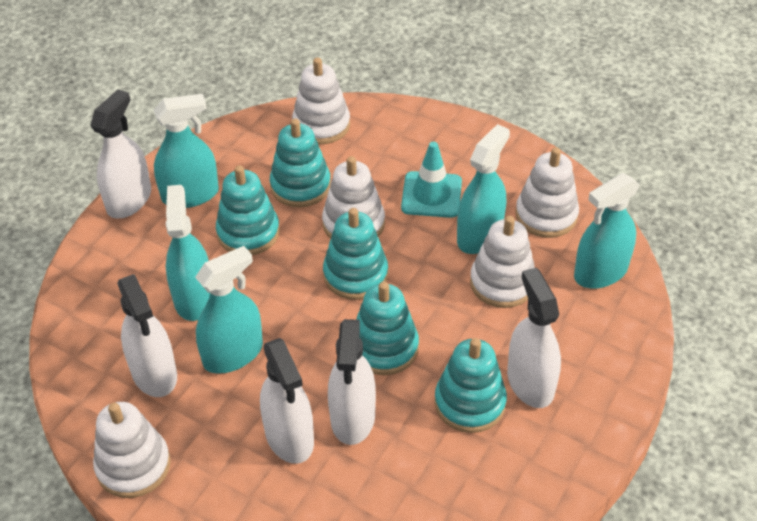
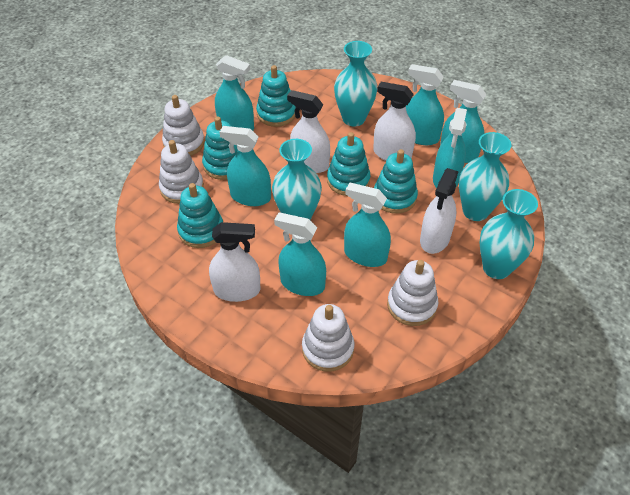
turquoise spray bottle: [154,94,219,208] [166,185,210,321] [195,246,263,374] [457,124,510,254] [574,173,640,289] = 5 -> [215,55,254,131] [219,126,271,206] [274,212,326,296] [344,183,391,267] [406,64,444,145] [433,108,467,188] [440,80,487,163] = 7
turquoise traffic cone: [401,142,462,218] = 1 -> none = 0
turquoise vase: none = 0 -> [272,139,322,220] [334,41,377,126] [459,132,511,221] [479,189,538,279] = 4
white spray bottle: [90,89,151,218] [117,274,177,397] [260,338,314,464] [328,319,376,445] [507,268,561,408] = 5 -> [209,222,261,302] [287,90,330,173] [373,82,416,161] [420,168,458,254] = 4
white stacking toy: [93,402,171,498] [292,58,350,144] [322,156,385,239] [470,216,535,308] [515,147,579,238] = 5 -> [159,140,204,204] [162,95,205,156] [302,304,354,372] [387,260,438,326] = 4

